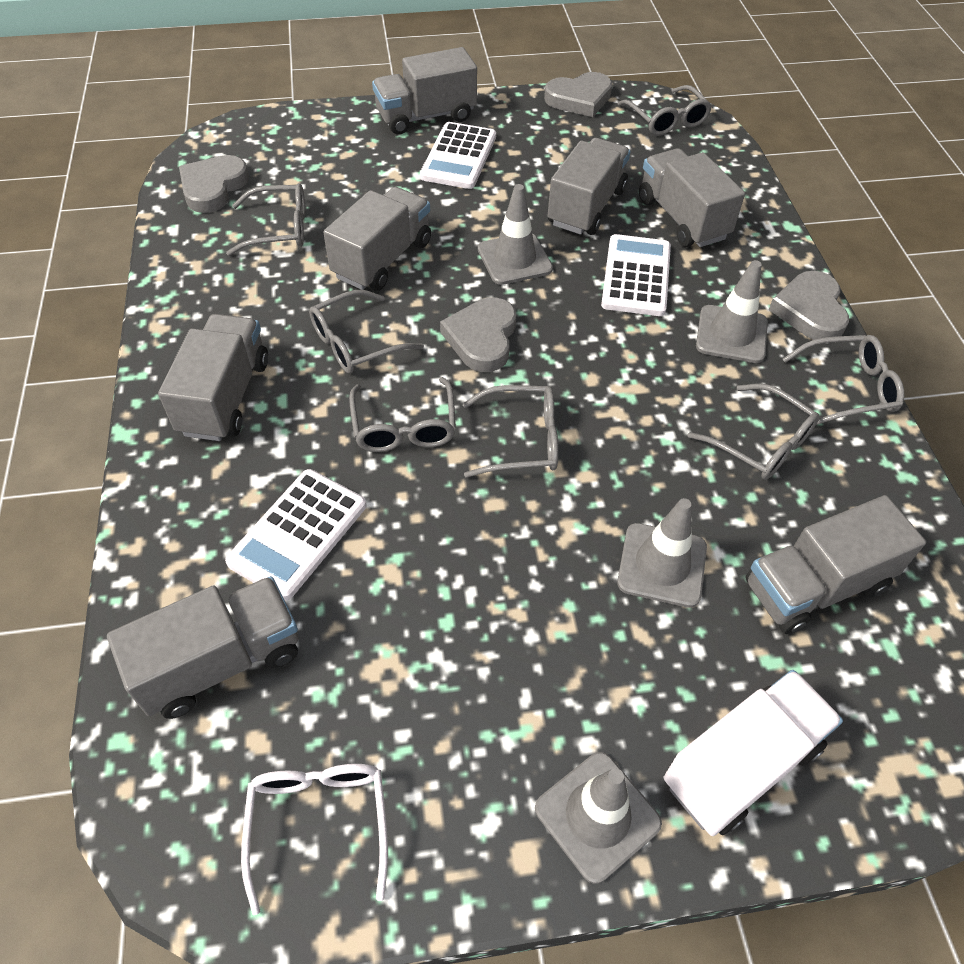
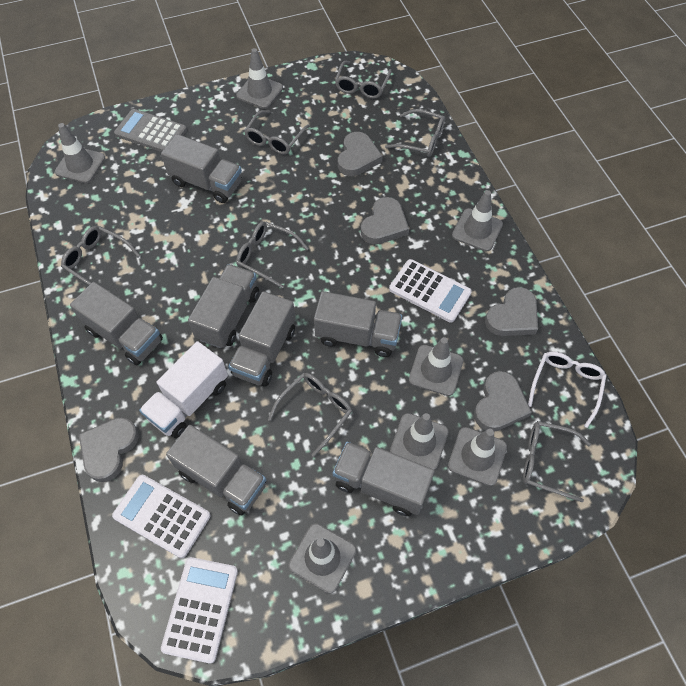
grey calculator: none = 0 -> [114,109,187,152] = 1
grey heart: [179,155,249,213] [440,297,516,372] [544,72,612,117] [769,271,849,340] = 4 -> [79,418,139,482] [338,132,383,176] [361,197,409,244] [474,371,532,431] [485,287,538,336] = 5
grey traffic cone: [478,184,553,285] [535,752,662,884] [617,498,707,608] [696,260,768,363] = 4 -> [55,123,105,183] [236,48,283,109] [289,524,356,593] [390,413,449,470] [409,337,463,396] [448,427,507,486] [452,190,503,251] = 7

